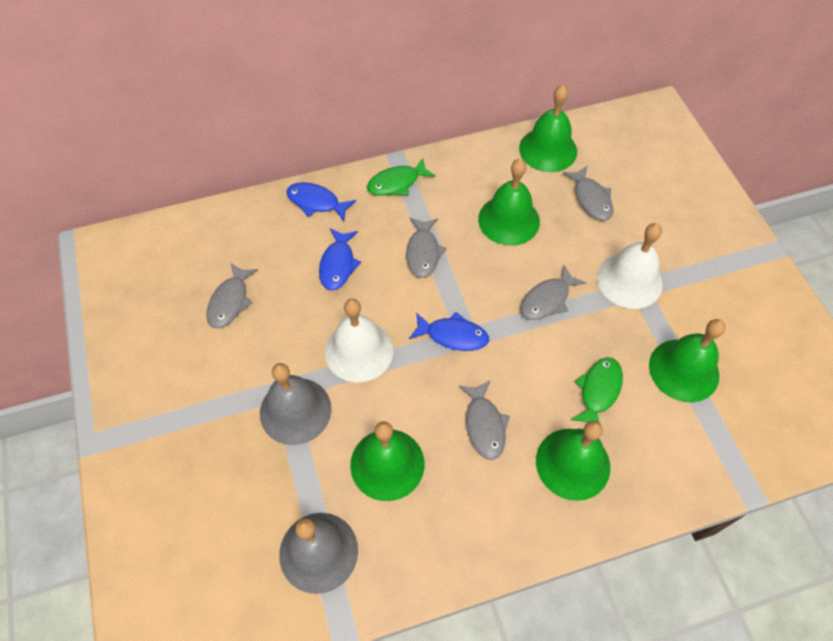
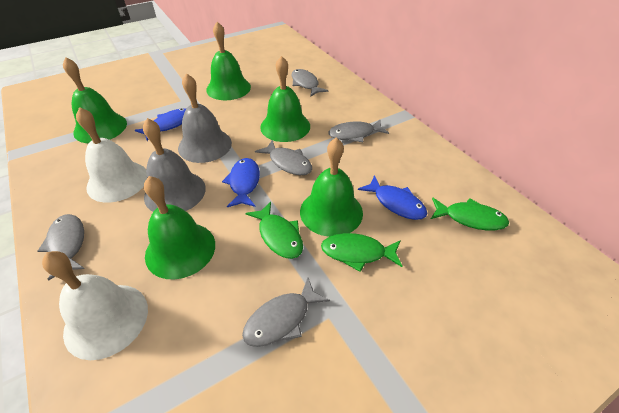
green fish: [367,158,436,196] [571,357,623,423] = 2 -> [246,202,303,259] [321,233,403,272] [431,198,509,231] = 3

